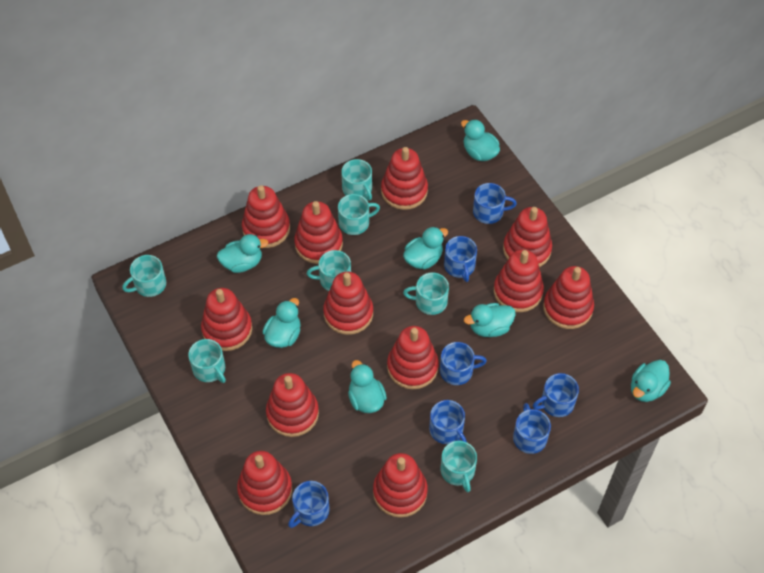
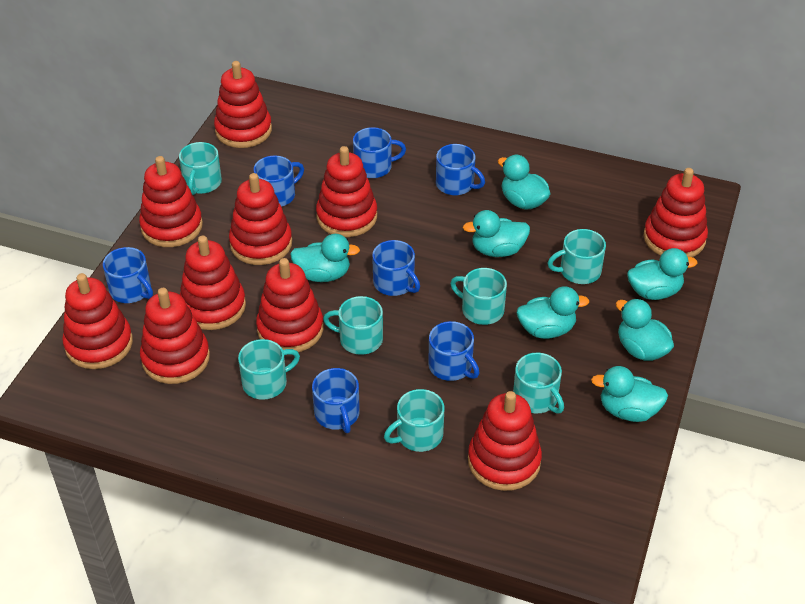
red stacking toy: [201,288,252,351] [237,451,292,515] [242,185,290,248] [266,373,319,437] [294,201,343,264] [323,272,373,335] [373,453,428,518] [381,147,428,210] [387,326,439,389] [494,249,544,312] [503,207,552,267] [543,266,594,329] = 12 -> [62,273,133,369] [139,156,203,247] [140,288,210,384] [180,236,246,330] [214,61,272,148] [229,173,292,265] [256,258,323,352] [316,146,377,237] [468,391,542,491] [643,168,708,257] = 10

